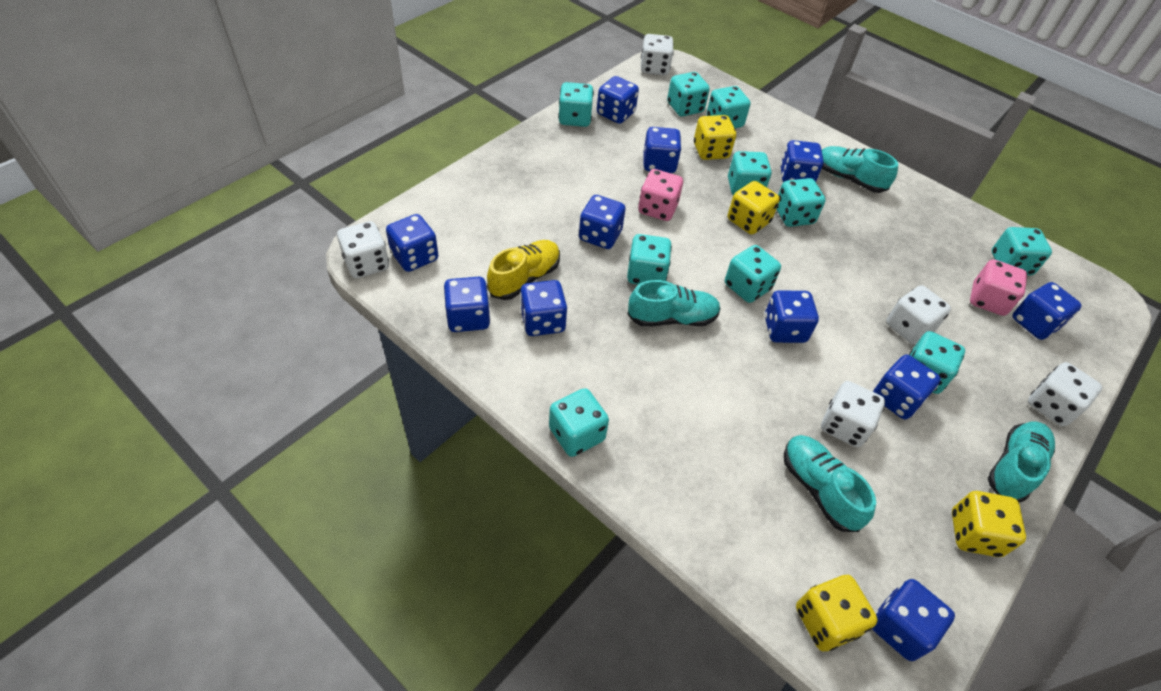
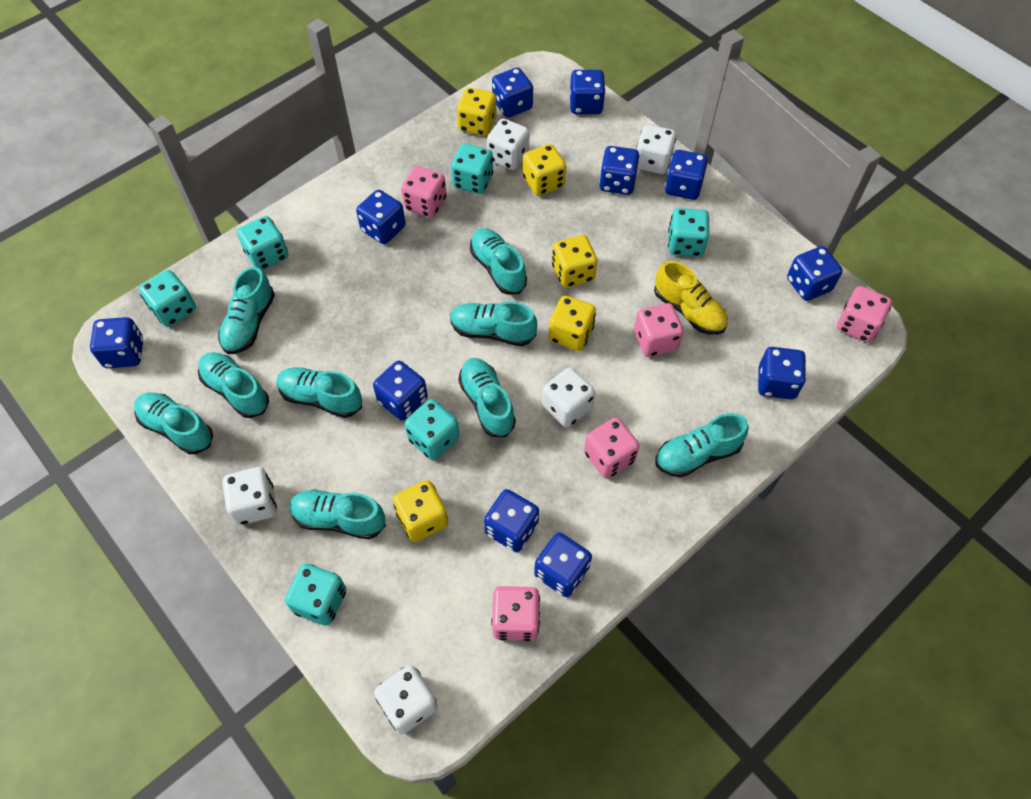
pink dice: [638,169,683,221] [970,259,1027,316] = 2 -> [401,166,447,218] [491,586,540,641] [584,417,640,478] [634,303,683,357] [837,286,892,343] = 5
turquoise dice: [549,388,609,457] [558,82,594,127] [627,234,672,285] [667,72,710,117] [707,86,751,128] [725,245,781,303] [728,151,771,195] [776,178,826,227] [909,331,965,394] [992,227,1052,276] = 10 -> [139,270,196,327] [237,216,288,270] [285,564,346,626] [405,399,460,460] [451,144,493,194] [668,208,709,257] = 6
turquoise shoe: [627,280,721,327] [784,435,876,532] [822,146,898,193] [988,421,1055,502] = 4 -> [134,393,213,454] [198,352,269,418] [218,267,275,354] [277,367,362,418] [290,489,386,539] [450,301,537,346] [458,358,516,437] [470,228,527,295] [655,413,749,477] = 9
yellow dice: [694,115,736,160] [728,181,780,234] [796,575,878,651] [952,491,1026,557] = 4 -> [393,480,448,542] [457,88,497,136] [523,144,566,196] [549,296,596,351] [552,235,597,288] = 5

